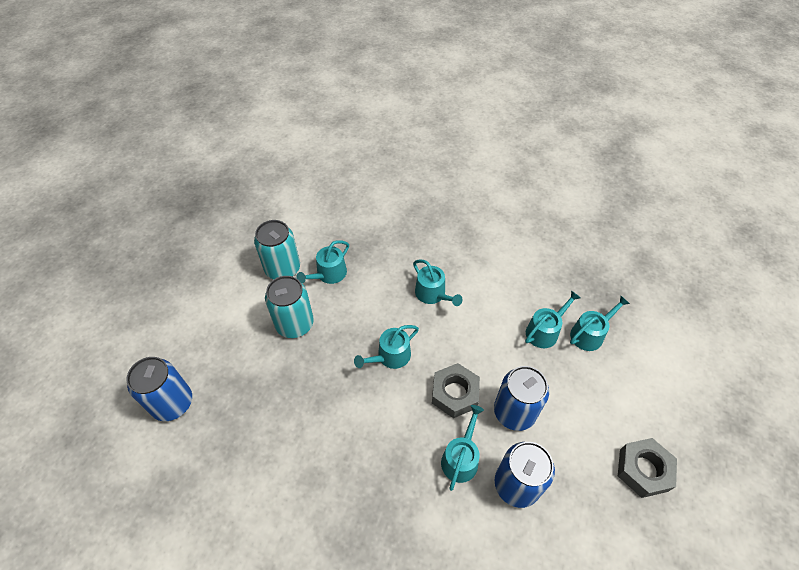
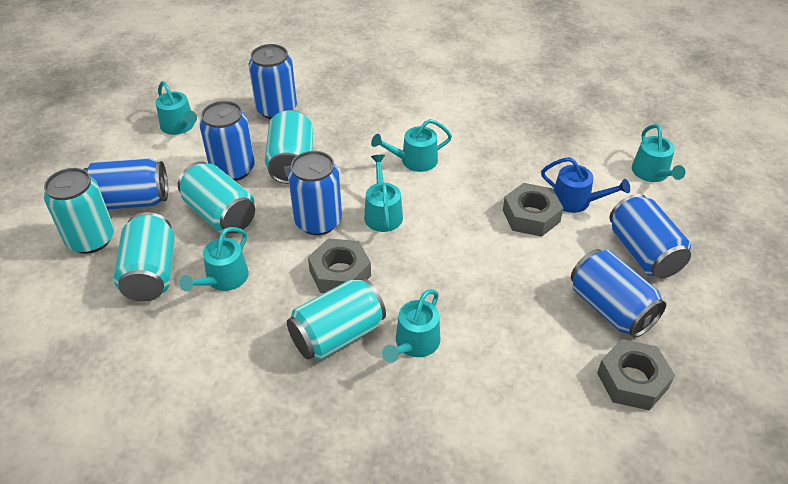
blue can: [126,357,192,421] [494,366,549,431] [494,442,555,508] = 3 -> [83,158,168,210] [199,101,255,181] [249,44,297,119] [288,151,342,235] [571,249,666,338] [610,194,691,278] = 6
blue watering can: none = 0 -> [541,157,630,213] = 1
grey nut: [432,363,480,418] [618,438,677,498] = 2 -> [308,238,371,293] [503,183,563,237] [597,339,675,411] = 3
turquoise can: [254,220,300,280] [265,276,314,338] = 2 -> [44,168,114,254] [113,212,175,301] [178,161,255,234] [265,110,313,184] [287,278,386,360] = 5

